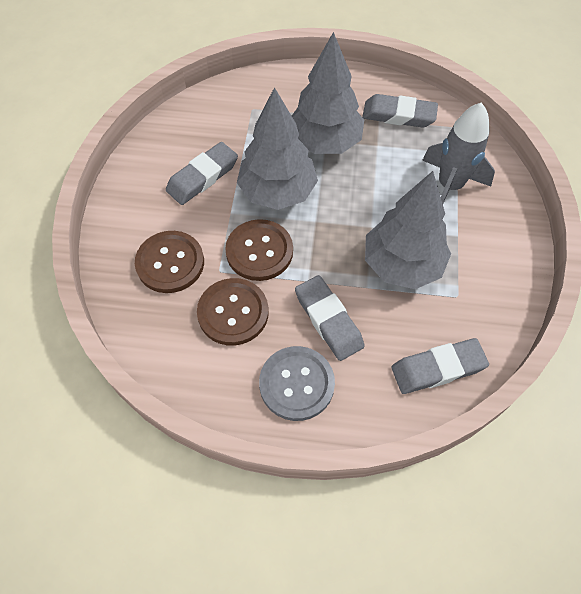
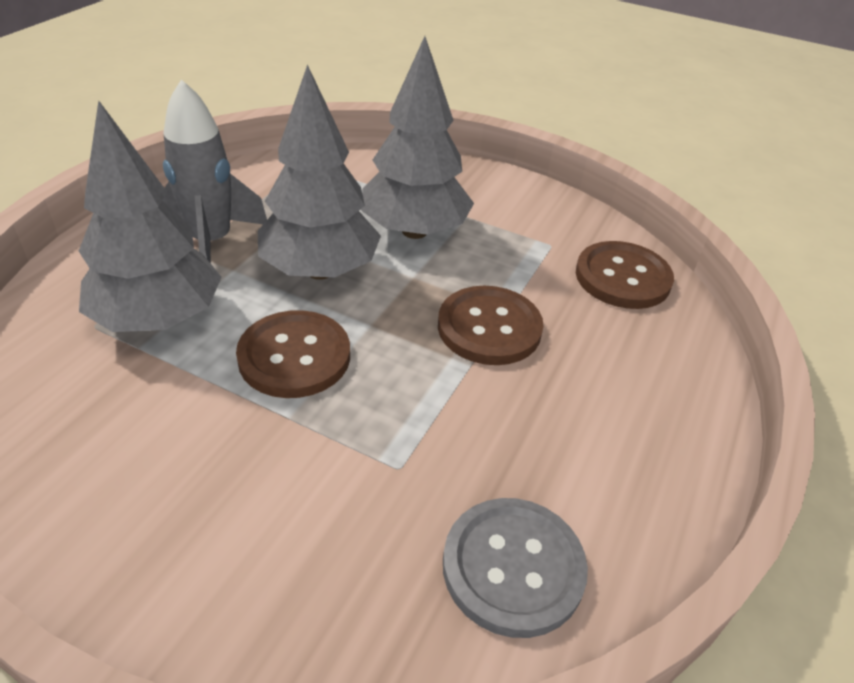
grey eraser: [166,142,238,205] [295,275,365,361] [362,94,438,128] [392,338,489,394] = 4 -> none = 0

